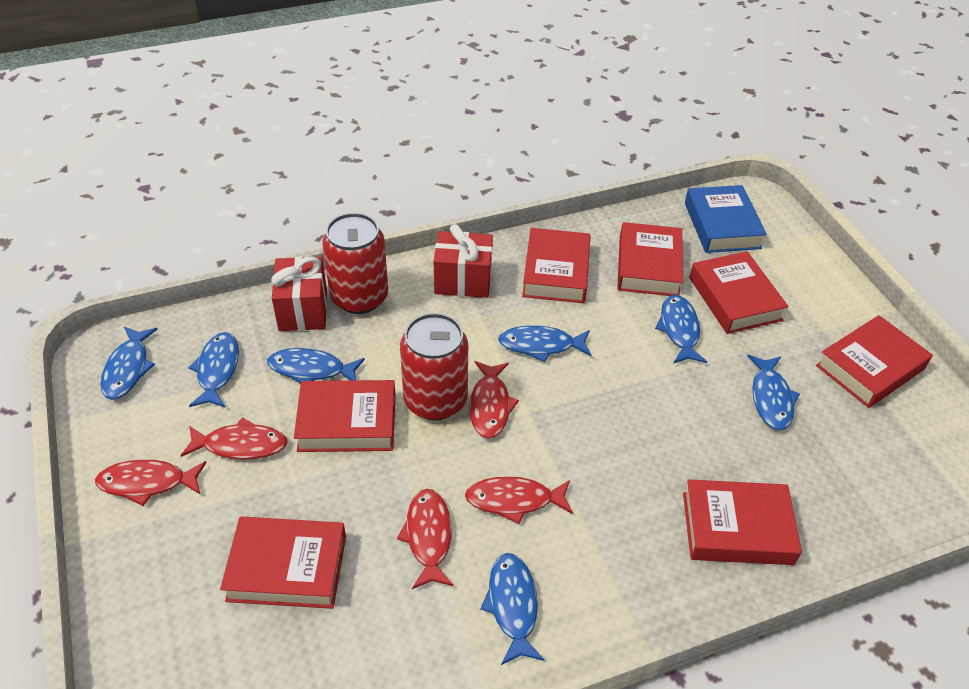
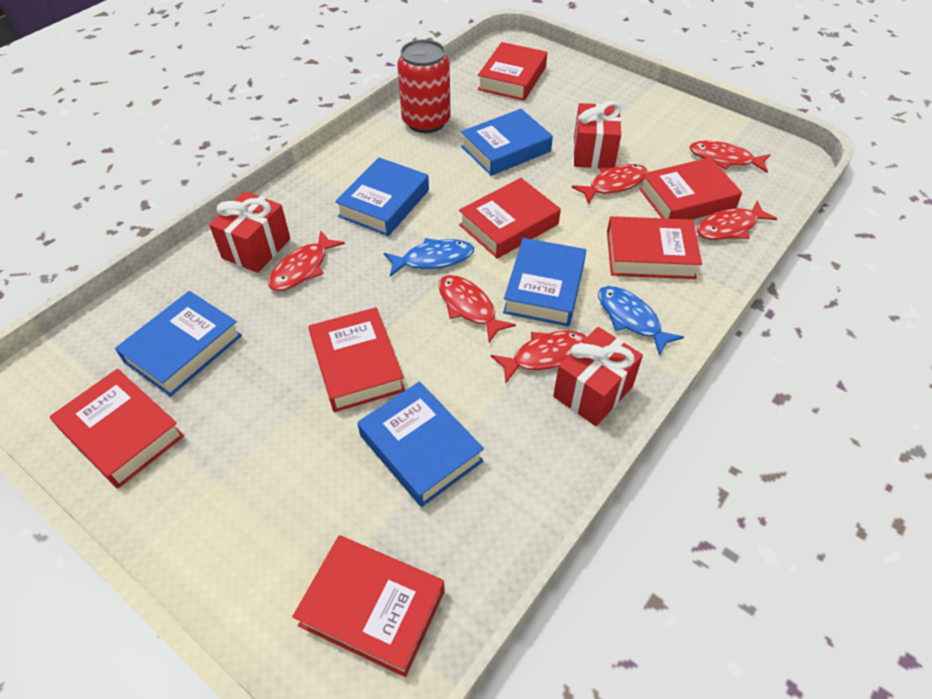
blue book: [685,185,767,253] = 1 -> [115,291,242,397] [335,157,429,236] [357,381,484,507] [461,109,553,176] [503,238,586,327] = 5
blue fish: [100,327,158,400] [188,332,239,407] [267,348,365,384] [480,553,544,665] [498,325,592,362] [655,295,707,363] [747,355,800,430] = 7 -> [384,238,474,277] [598,286,684,356] = 2
red can: [322,213,388,314] [400,313,468,420] = 2 -> [397,39,451,133] = 1
red fish: [95,459,207,506] [180,418,288,460] [397,489,454,589] [465,476,573,524] [469,361,519,438] = 5 -> [268,230,345,291] [438,275,516,343] [491,330,587,384] [572,164,648,205] [689,141,771,173] [697,200,777,240] = 6
red gift: [271,256,327,331] [434,224,493,298] = 2 -> [209,191,290,273] [553,327,643,426] [573,101,621,168] = 3

